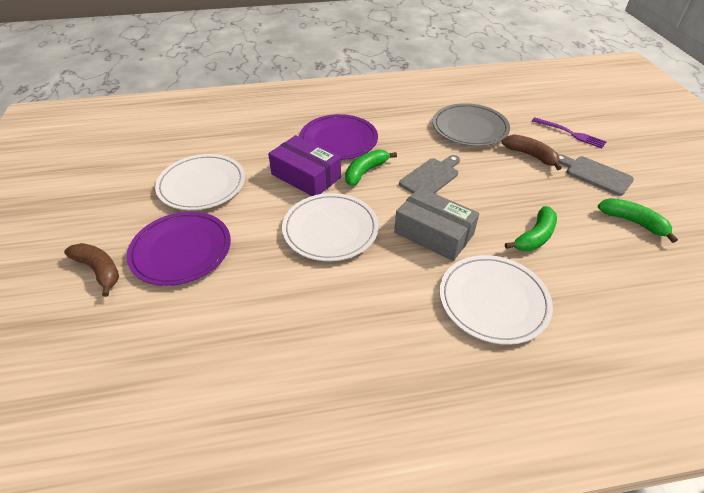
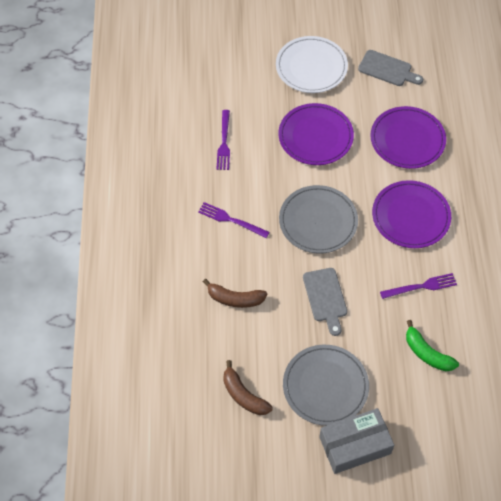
green banana: [345,149,397,186] [505,206,557,251] [598,198,678,243] = 3 -> [406,320,459,371] = 1
grey plate: [433,103,510,146] = 1 -> [279,185,358,254] [283,345,369,426] = 2
purple box: [268,135,341,196] = 1 -> none = 0
purple fork: [532,117,607,148] = 1 -> [198,202,270,238] [217,110,230,170] [380,273,457,299] = 3
purple plate: [127,212,231,286] [299,114,378,160] = 2 -> [278,103,354,165] [370,106,446,169] [372,180,451,248] = 3
white plate: [155,154,245,210] [282,193,379,261] [439,255,553,345] = 3 -> [276,36,348,93] = 1

